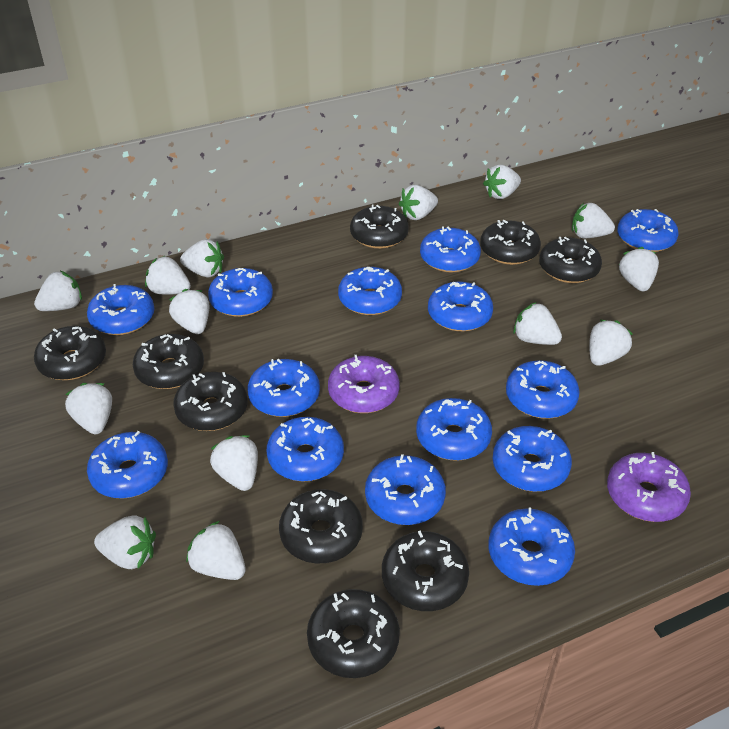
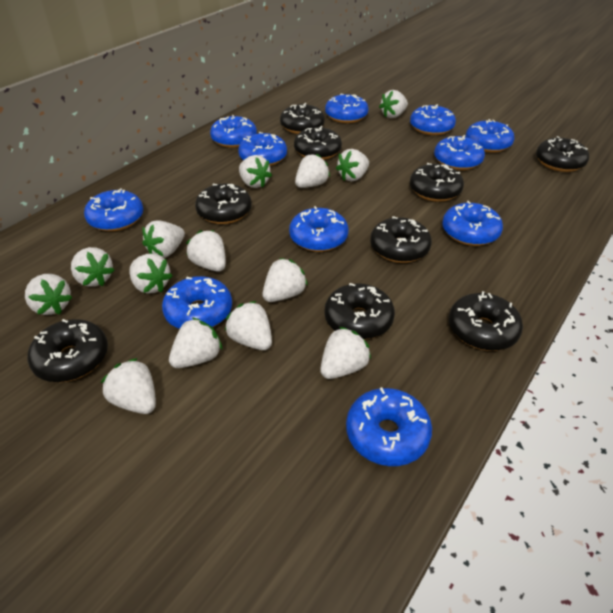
blue donut: [87,284,155,335] [87,431,168,499] [208,268,273,317] [248,359,320,417] [267,417,344,482] [338,266,402,315] [365,454,446,525] [416,398,492,461] [420,226,481,273] [428,282,493,332] [488,508,575,586] [493,426,572,492] [506,361,580,419] [617,209,679,252] = 14 -> [84,188,143,231] [162,276,232,329] [210,115,257,148] [238,132,287,166] [289,206,349,252] [325,93,368,123] [346,387,432,466] [410,104,456,135] [434,135,485,170] [442,201,503,246] [466,119,514,153] = 11
purple donut: [328,354,400,413] [607,452,691,522] = 2 -> none = 0

